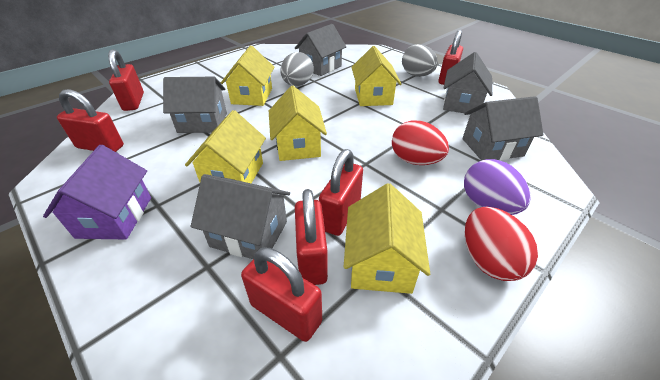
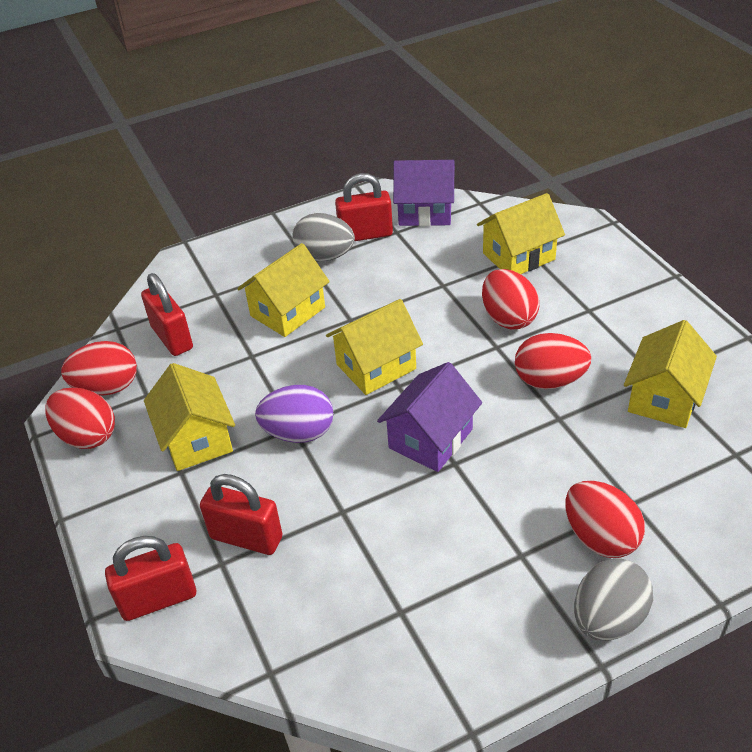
grey house: [163,77,227,133] [191,174,290,259] [295,24,346,76] [443,52,492,113] [462,96,544,161] = 5 -> none = 0
purple house: [43,145,151,239] = 1 -> [377,362,482,472] [393,160,455,226] = 2
red egg: [392,121,449,165] [465,207,538,281] = 2 -> [45,387,115,449] [61,341,137,396] [482,269,539,329] [515,333,591,389] [565,481,645,558] = 5
red padlock: [57,89,124,152] [108,49,144,111] [241,248,322,342] [295,189,328,285] [319,149,363,236] [438,30,463,85] = 6 -> [105,536,196,621] [141,273,193,356] [200,474,282,555] [335,173,393,241] = 4

